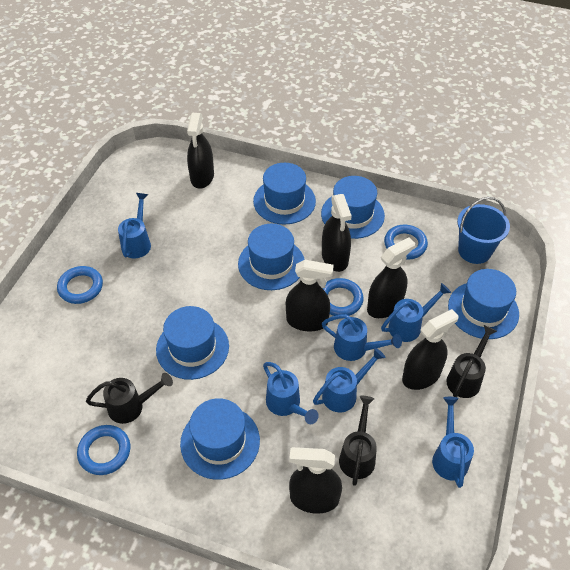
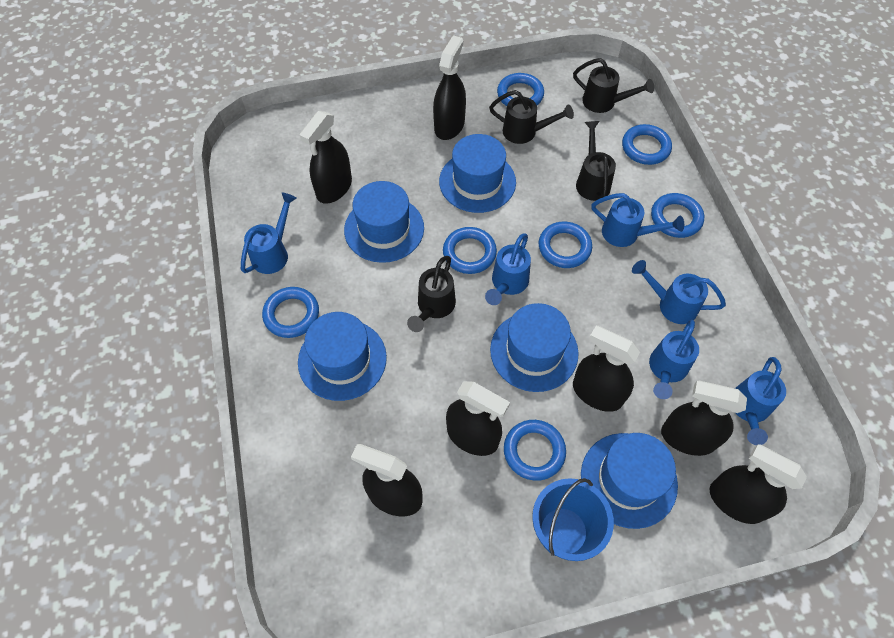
black spray bottle: [187,113,214,188] [286,260,334,332] [289,447,342,514] [322,194,352,272] [367,237,415,318] [402,309,459,390] = 6 -> [300,111,352,204] [351,444,423,516] [433,35,466,140] [446,381,510,456] [573,326,640,412] [661,381,747,456] [710,444,807,524] = 7
black watering can: [86,373,173,424] [339,396,377,486] [446,325,497,398] = 3 -> [407,256,456,332] [489,90,574,144] [573,58,654,113] [576,121,616,201] = 4
blue hat: [156,306,229,380] [180,398,260,480] [238,224,304,290] [253,163,316,225] [321,176,385,239] [448,269,519,339] = 6 -> [298,312,387,401] [344,181,424,263] [439,134,516,213] [490,303,579,392] [581,433,678,529] = 5
blue ring: [57,266,103,304] [77,425,130,475] [322,278,364,316] [384,225,428,260] = 4 -> [262,287,319,338] [443,227,497,274] [497,73,544,106] [504,420,566,481] [539,222,592,268] [622,124,672,165] [651,193,704,238] = 7

